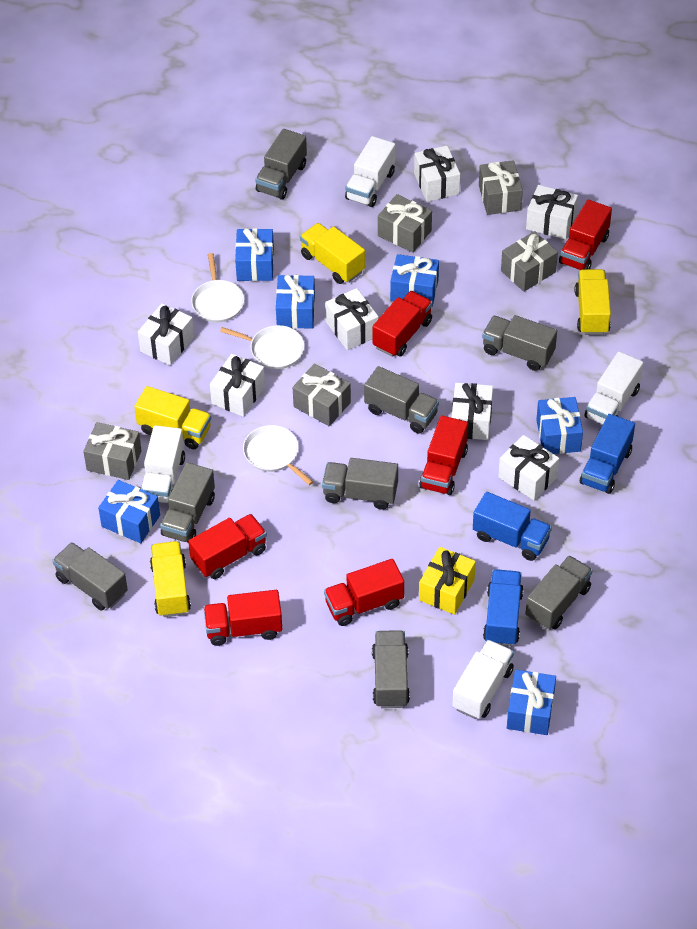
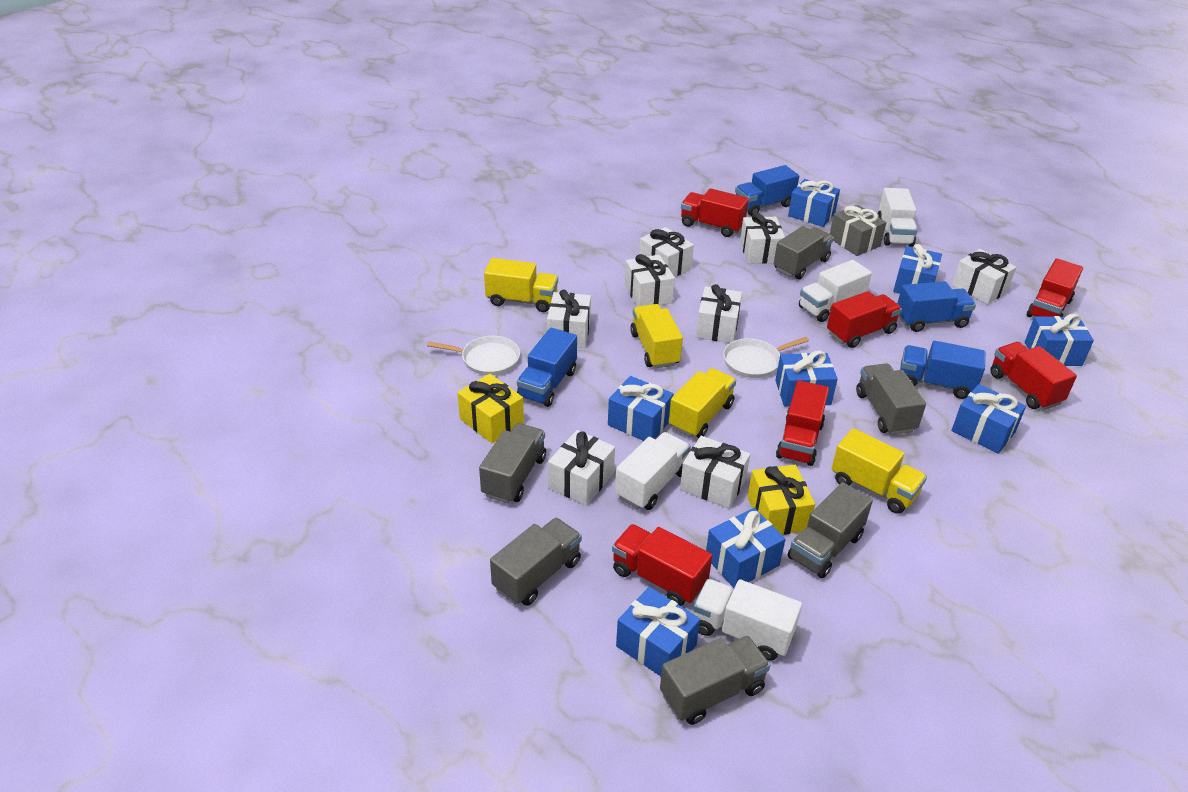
blue gift: [98,480,160,543] [235,228,274,281] [276,275,315,329] [390,254,439,306] [507,670,556,735] [536,397,583,454] = 6 -> [608,376,674,441] [616,587,700,676] [706,508,786,588] [775,350,838,407] [788,179,840,227] [893,244,942,294] [951,384,1026,454] [1025,314,1094,366] = 8
blue truck: [473,492,552,561] [483,569,524,646] [580,414,635,494] = 3 -> [517,328,577,407] [735,165,799,216] [897,281,976,332] [900,341,985,399] = 4
grey gift: [83,422,142,480] [293,363,351,426] [378,194,432,253] [479,160,523,215] [501,231,558,292] = 5 -> [830,205,886,256] = 1
grey truck: [52,542,128,611] [160,462,215,543] [255,129,307,200] [322,458,398,510] [364,366,439,434] [372,630,410,708] [482,315,557,371] [526,555,593,629] = 8 -> [479,423,546,503] [490,518,582,606] [660,636,770,725] [774,226,834,279] [788,482,873,578] [856,363,926,435] = 6
white gift: [138,303,194,366] [210,354,265,417] [325,288,379,350] [414,146,460,202] [452,383,493,440] [498,435,559,501] [526,185,578,240] = 7 -> [547,289,591,348] [548,430,615,506] [625,254,675,306] [639,227,694,277] [680,436,750,509] [696,284,742,343] [740,213,785,264] [952,249,1016,304] = 8
white pan: [191,253,244,323] [220,325,304,369] [243,425,313,485] = 3 -> [427,336,520,375] [723,337,809,378] = 2
yellow gift: [419,547,476,615] = 1 -> [457,374,524,443] [747,465,815,535] = 2

